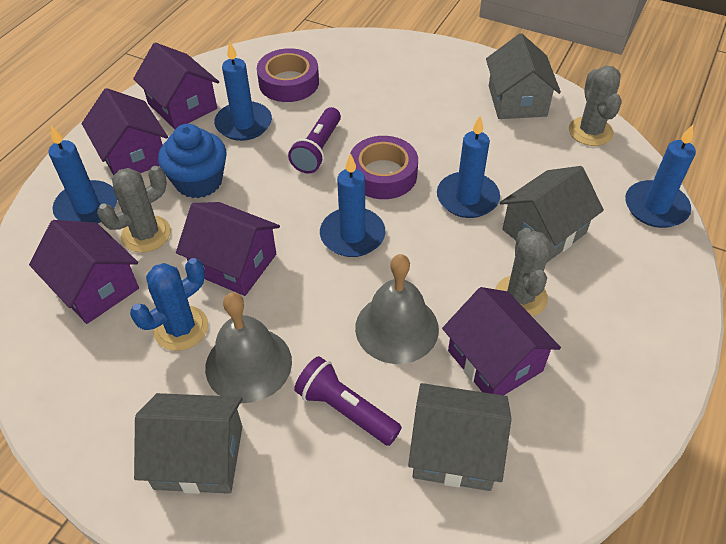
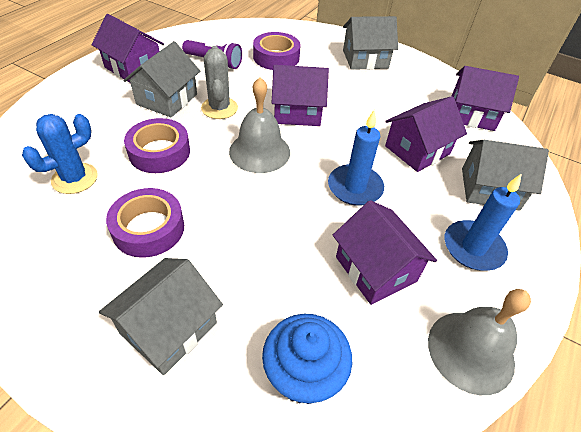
blue candle: [48,125,117,223] [214,41,272,141] [320,153,385,257] [437,116,500,218] [625,125,696,228] = 5 -> [328,110,384,206] [445,173,522,271] = 2
grey cactus: [97,166,171,253] [495,228,551,317] [569,66,622,146] = 3 -> [201,46,238,119] = 1
purple flashlight: [288,107,341,173] [294,356,402,446] = 2 -> [182,40,242,69] = 1
purple tape: [257,48,319,102] [350,136,418,199] = 2 -> [106,188,184,258] [124,118,190,173] [253,32,301,70] = 3

